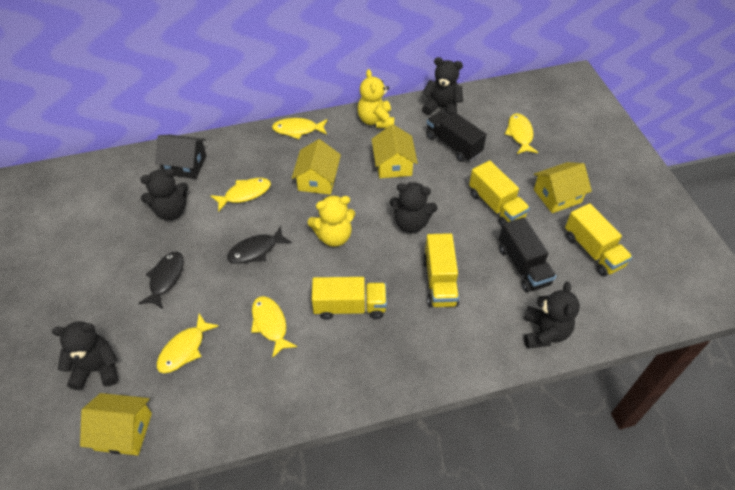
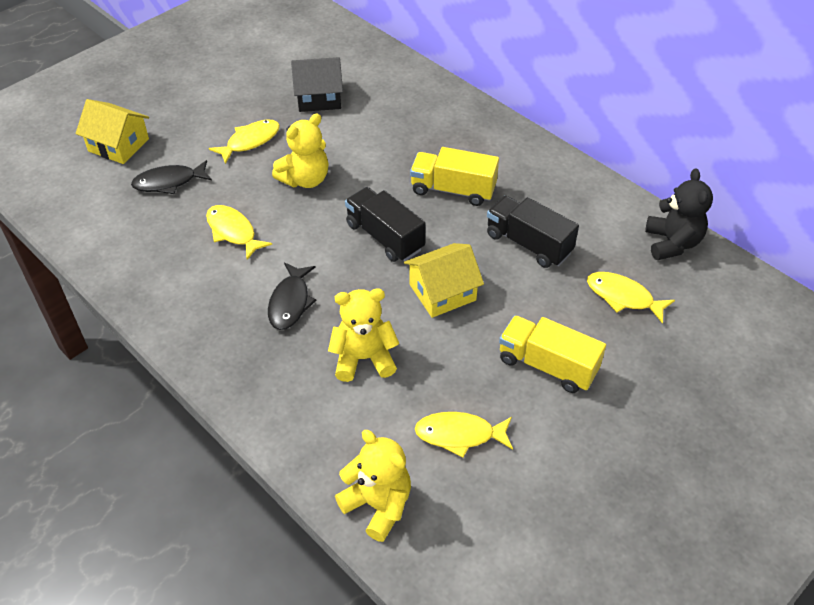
black teddy bear: [52,322,118,390] [140,168,189,220] [390,182,437,233] [422,57,463,115] [524,282,580,349] = 5 -> [645,168,713,260] = 1
yellow fish: [157,314,219,373] [210,178,271,212] [251,296,297,358] [272,118,327,140] [505,113,538,154] = 5 -> [206,205,272,260] [209,120,280,164] [415,412,513,458] [587,272,675,324] = 4
yellow house: [80,393,152,455] [292,139,341,195] [372,124,418,178] [534,162,592,213] = 4 -> [76,99,149,164] [404,243,484,318] = 2
yellow teddy bear: [308,195,355,247] [358,69,394,128] = 2 -> [272,113,329,188] [328,288,399,382] [335,430,411,542] = 3
yellow truck: [312,277,387,320] [423,233,460,307] [469,161,530,226] [565,203,633,276] = 4 -> [410,147,499,206] [499,315,606,393] = 2

